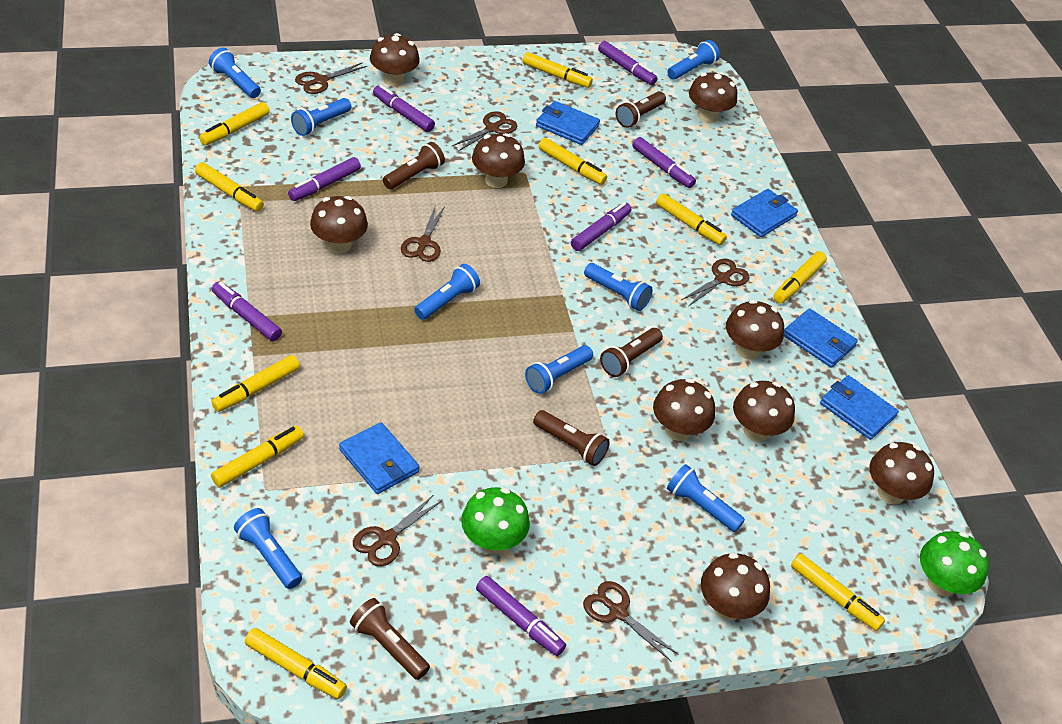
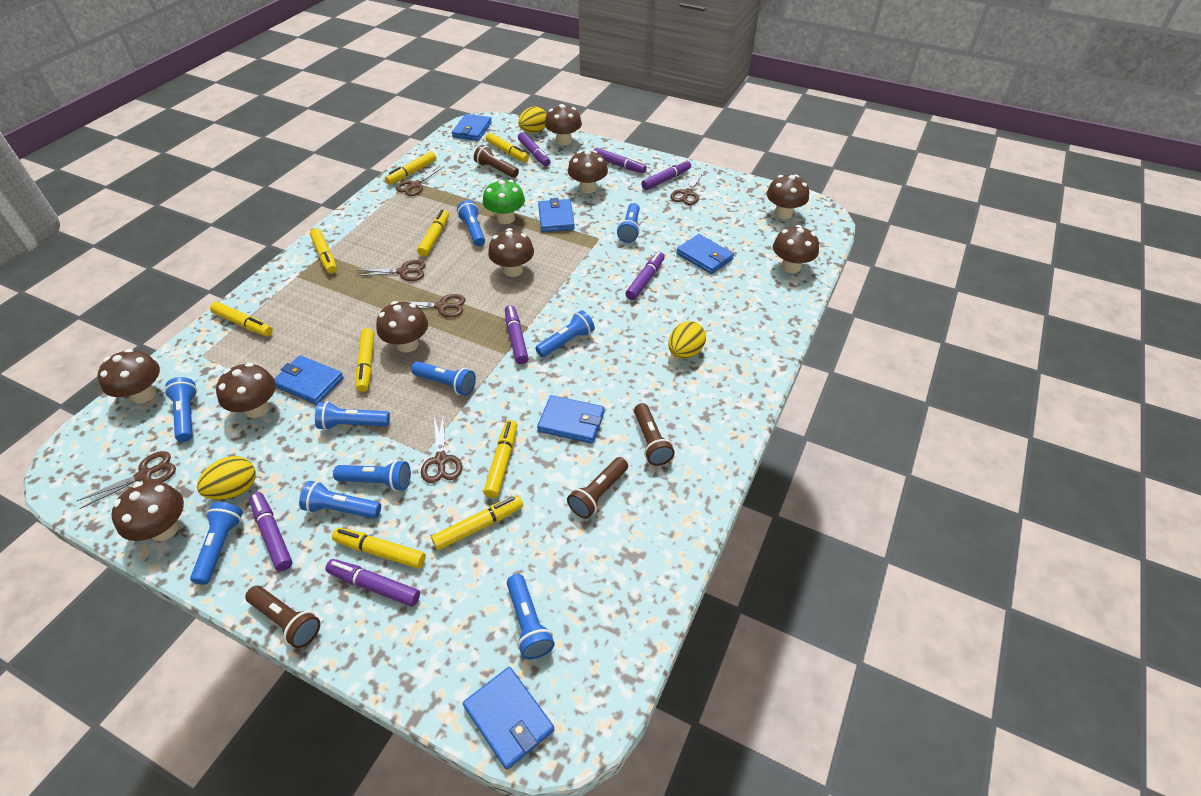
blue flashlight: [209,48,261,98] [234,508,302,589] [291,98,351,136] [414,264,480,320] [525,345,593,394] [584,263,652,311] [667,40,720,80] [667,464,745,532] = 8 -> [164,377,197,442] [190,502,243,585] [299,481,381,519] [315,401,390,430] [333,460,411,491] [411,361,476,396] [457,200,485,246] [507,574,555,660] [535,310,595,357] [617,203,640,243] = 10
blue wallet: [339,422,420,494] [536,101,600,145] [731,189,798,237] [784,308,858,368] [820,375,899,440] = 5 -> [274,355,344,405] [452,114,492,141] [463,667,554,770] [537,395,605,444] [538,198,575,232] [676,234,734,274] = 6
brown flashlight: [350,598,430,680] [383,142,445,189] [533,410,610,466] [600,328,663,377] [616,91,666,128] = 5 -> [245,586,320,649] [474,145,519,178] [567,457,628,519] [634,403,675,466] = 4
green mushroom: [461,487,530,554] [920,531,989,596] = 2 -> [483,179,525,224] = 1
yellow egg: none = 0 -> [197,456,256,500] [518,107,547,133] [668,321,706,359] = 3
yellow marker: [195,162,264,212] [199,102,270,145] [211,426,304,488] [212,355,300,412] [245,628,347,699] [523,52,593,88] [539,138,607,185] [656,193,727,245] [773,251,827,304] [791,554,885,631] = 10 -> [210,302,273,336] [310,228,337,274] [332,528,426,569] [356,328,374,392] [385,151,436,185] [417,210,449,257] [431,495,523,550] [484,420,517,498] [486,133,529,162] = 9

